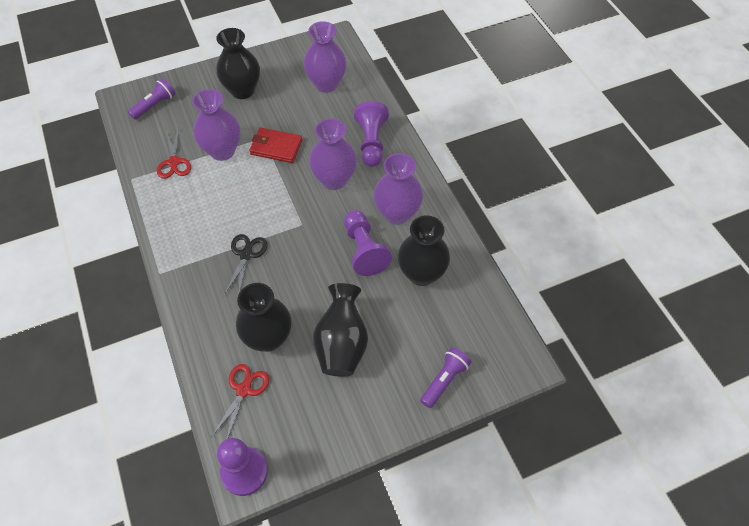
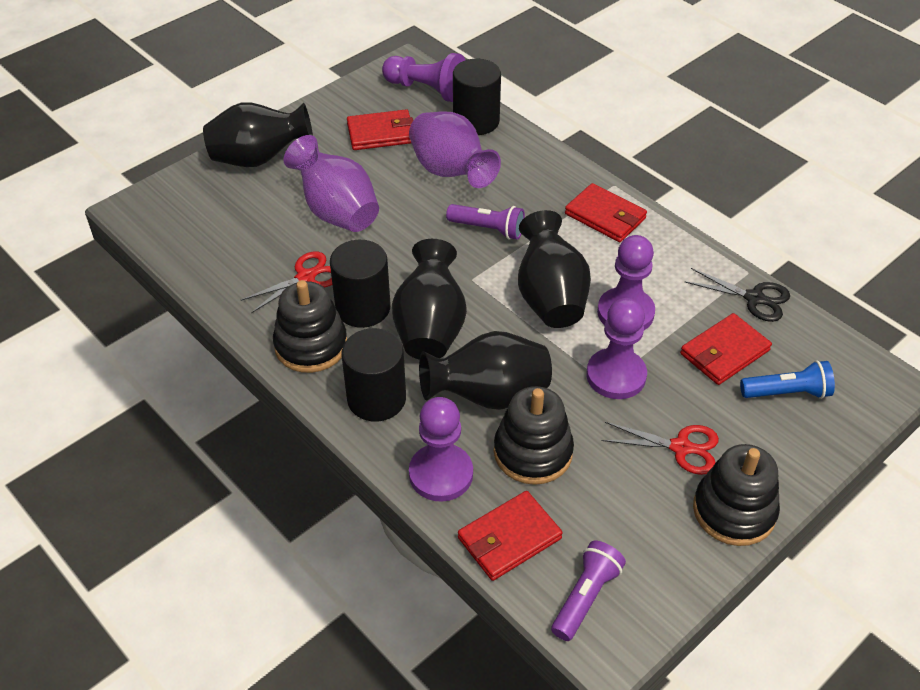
black cylinder: none = 0 -> [330,240,391,328] [341,328,406,422] [453,59,501,135] = 3
black stacking toy: none = 0 -> [273,280,347,373] [494,386,574,485] [693,444,780,546] = 3
blue flashlight: none = 0 -> [740,360,835,399] = 1
purple pawn: [217,438,268,496] [344,210,392,276] [354,101,389,167] = 3 -> [382,53,465,102] [409,397,473,502] [586,298,647,399] [597,235,655,330] = 4
purple vase: [192,89,240,161] [303,21,347,93] [309,118,357,190] [374,153,423,225] = 4 -> [284,135,379,232] [409,112,501,188] = 2
red wallet: [249,127,303,163] = 1 -> [347,109,413,150] [458,491,563,581] [565,183,647,242] [680,313,772,385] = 4

